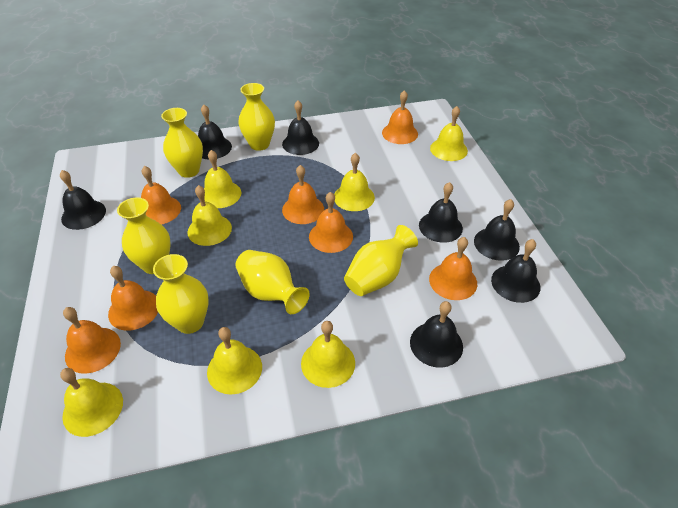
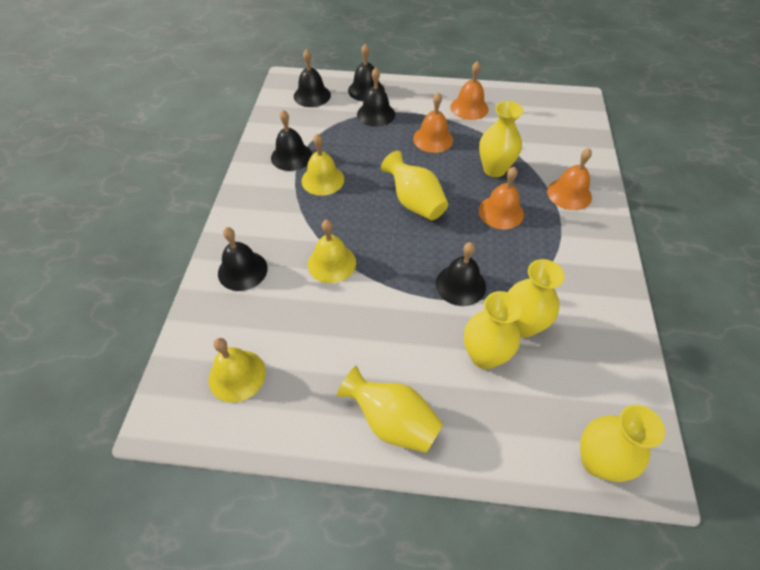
black bell: [60,170,106,230] [198,105,232,160] [282,101,319,155] [410,301,463,368] [419,182,463,243] [474,199,520,261] [491,239,540,303] = 7 -> [218,227,268,291] [271,110,312,171] [294,49,331,107] [348,44,385,101] [357,68,395,127] [436,242,486,306] = 6
orange bell: [63,307,121,374] [108,266,158,331] [141,166,181,225] [282,165,324,224] [309,192,353,253] [382,90,418,144] [429,237,477,300] = 7 -> [413,92,453,153] [450,61,489,120] [478,167,524,229] [547,148,592,210] = 4
yellow bell: [60,368,123,437] [187,185,232,246] [204,150,241,208] [207,327,262,394] [301,321,355,388] [334,153,375,211] [430,106,468,161] = 7 -> [209,338,266,403] [301,134,344,196] [308,220,356,283] = 3

